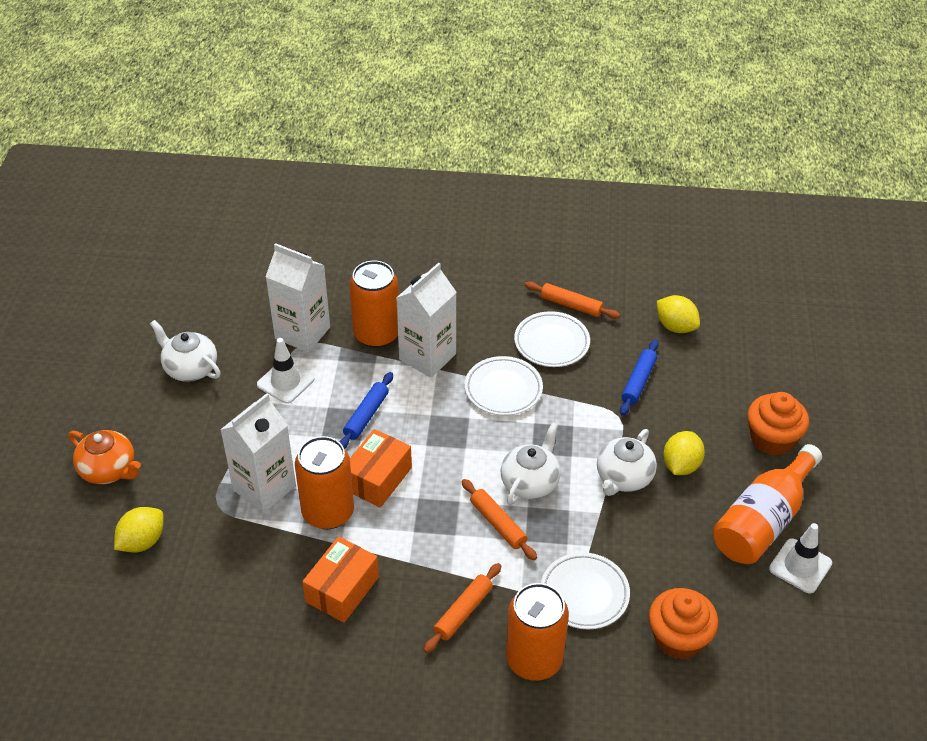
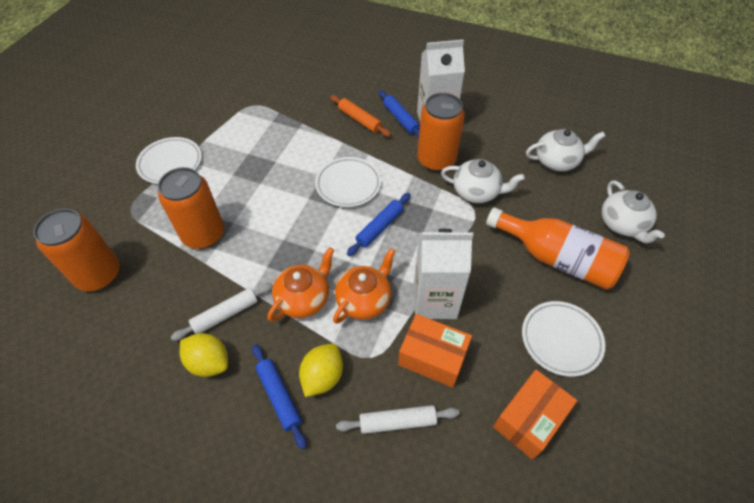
blue rolling pin: [339,372,393,449] [620,339,659,416] = 2 -> [252,344,307,449] [347,193,411,256] [379,90,420,138] = 3
orange cupcake: [649,588,718,660] [747,392,809,456] = 2 -> none = 0
orange rolling pin: [424,563,501,653] [461,479,537,560] [525,282,620,319] = 3 -> [330,95,391,137] = 1
orange teapot: [69,430,141,484] = 1 -> [267,247,334,322] [333,248,396,324] = 2
white carton: [220,393,296,513] [266,243,330,353] [396,263,457,378] = 3 -> [414,229,473,319] [417,40,465,120] = 2
white rolling pin: none = 0 -> [171,283,273,341] [336,405,460,434] = 2
white traffic cone: [257,338,314,404] [769,523,832,594] = 2 -> none = 0
yellow lemon: [114,507,164,553] [657,295,700,333] [663,431,705,475] = 3 -> [180,333,228,377] [299,344,343,397] = 2

